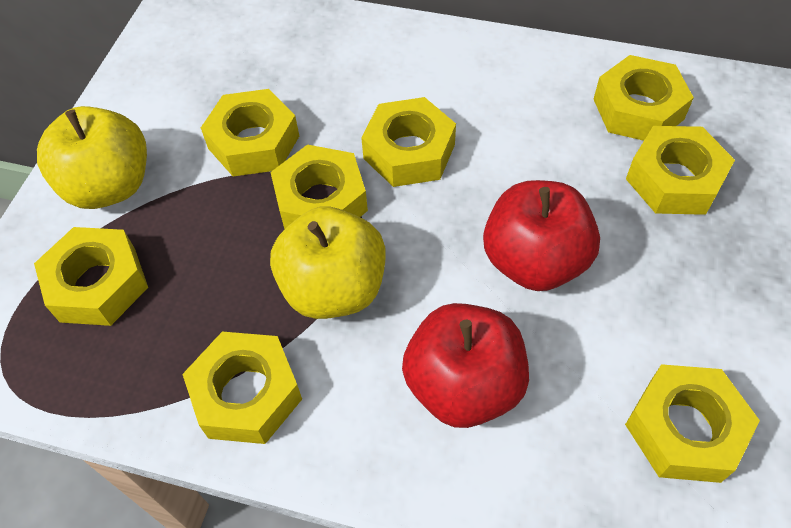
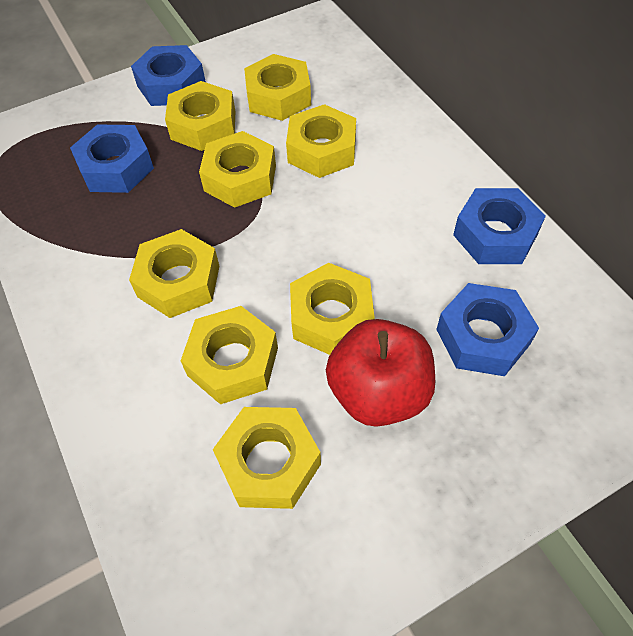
blue nut: none = 0 -> [70,125,154,193] [131,45,206,106] [436,283,539,376] [453,188,546,264] = 4
red apple: [402,303,529,428] [483,180,600,291] = 2 -> [326,319,435,427] = 1
yellow apple: [37,106,147,209] [270,207,385,319] = 2 -> none = 0

